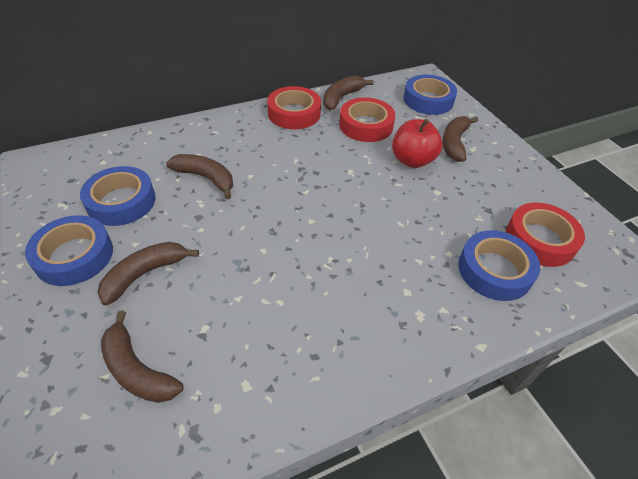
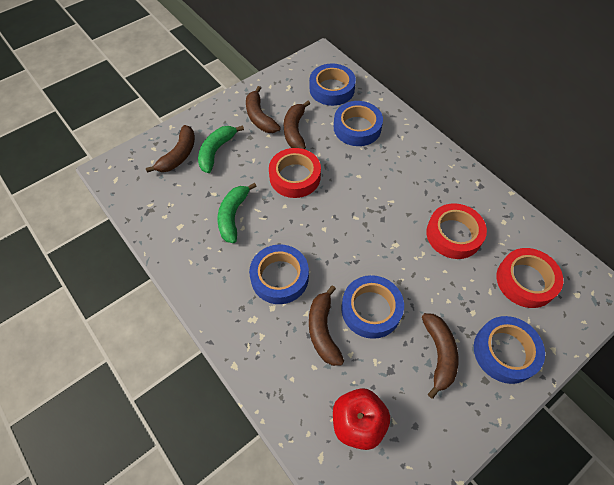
blue tape: [25,215,113,286] [80,166,156,226] [403,75,457,115] [458,230,540,301] = 4 -> [249,244,309,304] [310,64,356,106] [334,101,383,146] [341,275,404,339] [474,316,545,384] = 5
green banana: none = 0 -> [198,125,244,173] [218,183,257,243] = 2

